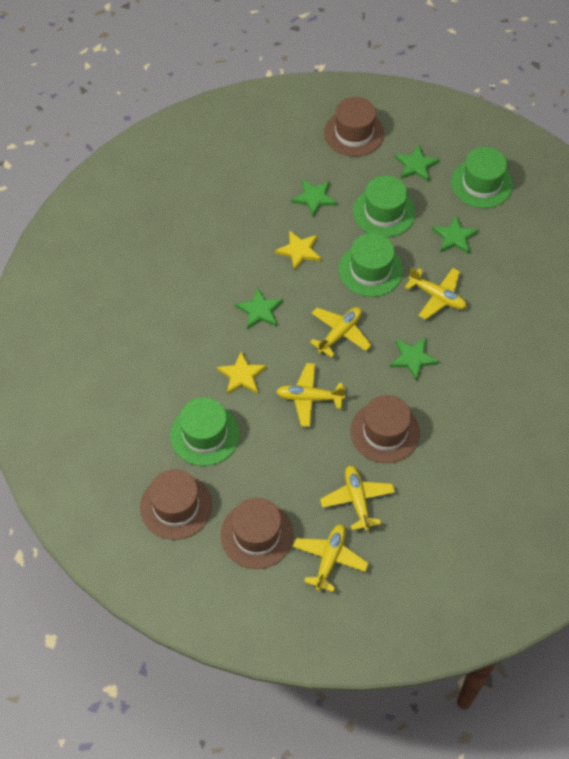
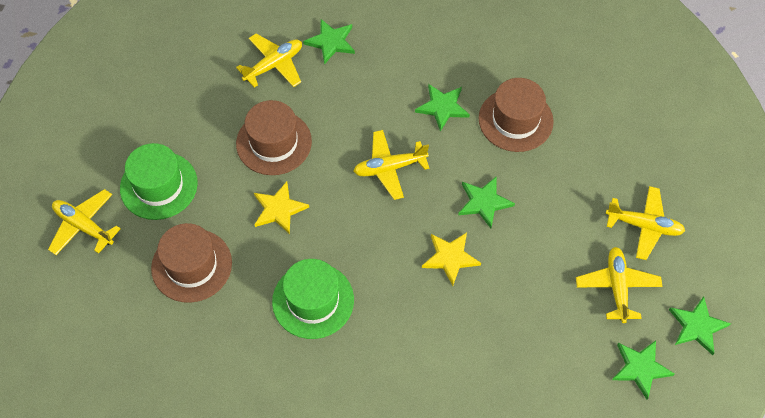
brown hat: [140,469,212,540] [221,498,294,569] [324,97,384,157] [351,395,420,463] = 4 -> [151,223,232,303] [236,100,312,175] [479,78,554,152] = 3
green hat: [170,397,240,466] [339,233,403,297] [353,176,416,237] [451,147,513,208] = 4 -> [120,143,198,220] [272,259,354,339] = 2

